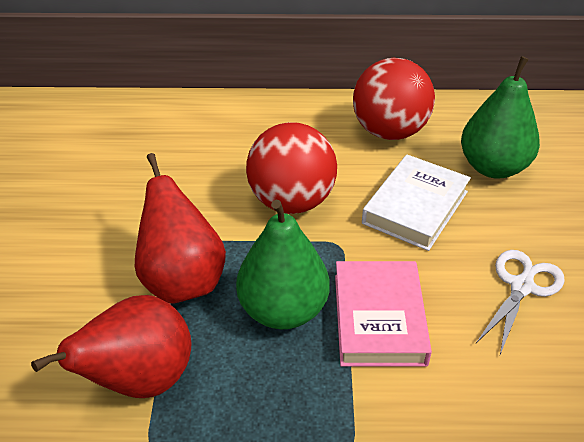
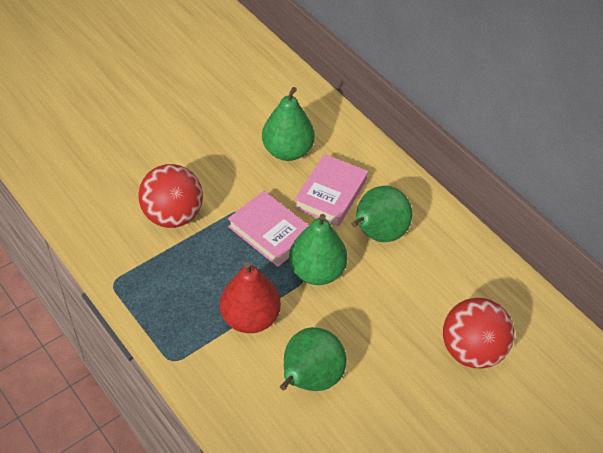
green pear: [236,200,329,329] [461,56,540,179] = 2 -> [262,87,315,161] [280,327,346,391] [289,214,347,285] [352,186,412,242] = 4
pink book: [335,261,432,367] = 1 -> [228,191,309,267] [294,154,368,226] = 2
red pear: [31,295,191,398] [135,153,226,303] = 2 -> [220,262,281,333] = 1
white book: [362,155,471,251] = 1 -> none = 0
white scissors: [476,250,565,354] = 1 -> none = 0

